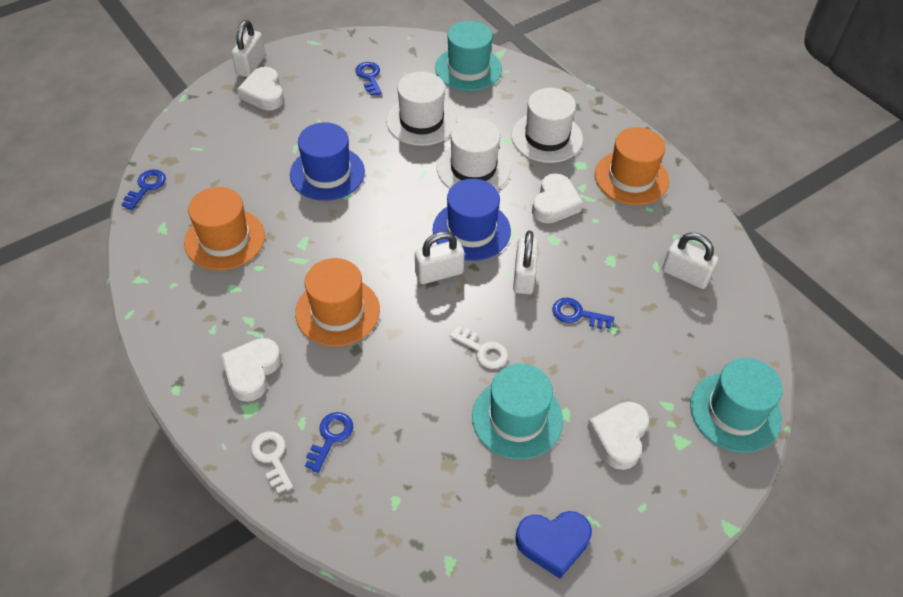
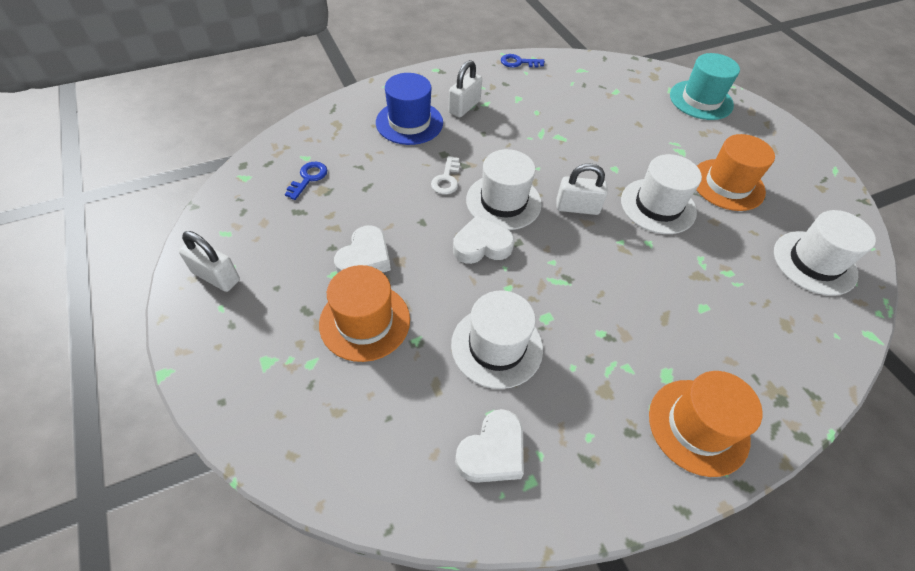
blue hat: [290,122,365,201] [433,179,511,261] = 2 -> [376,73,443,145] = 1
blue heart: [516,511,592,579] = 1 -> none = 0
blue key: [121,169,166,210] [305,412,353,473] [355,62,382,96] [553,298,614,329] = 4 -> [285,162,327,200] [501,54,545,68] = 2
turquoise hat: [435,21,502,91] [472,364,563,459] [690,358,783,453] = 3 -> [670,53,740,120] = 1
white hat: [386,72,457,146] [437,118,511,190] [511,88,583,163] = 3 -> [451,290,543,389] [466,149,542,230] [621,154,702,234] [774,210,876,296] = 4
white heart: [221,338,281,402] [237,67,284,110] [532,173,583,223] [587,401,649,470] = 4 -> [334,225,391,273] [453,215,514,264] [455,409,524,483] = 3
white key: [251,431,293,493] [450,326,508,369] = 2 -> [431,156,460,194] = 1
white padlock: [232,20,265,77] [415,231,465,284] [513,231,538,294] [662,233,718,289] = 4 -> [179,231,240,292] [449,60,482,118] [556,163,608,215] = 3

